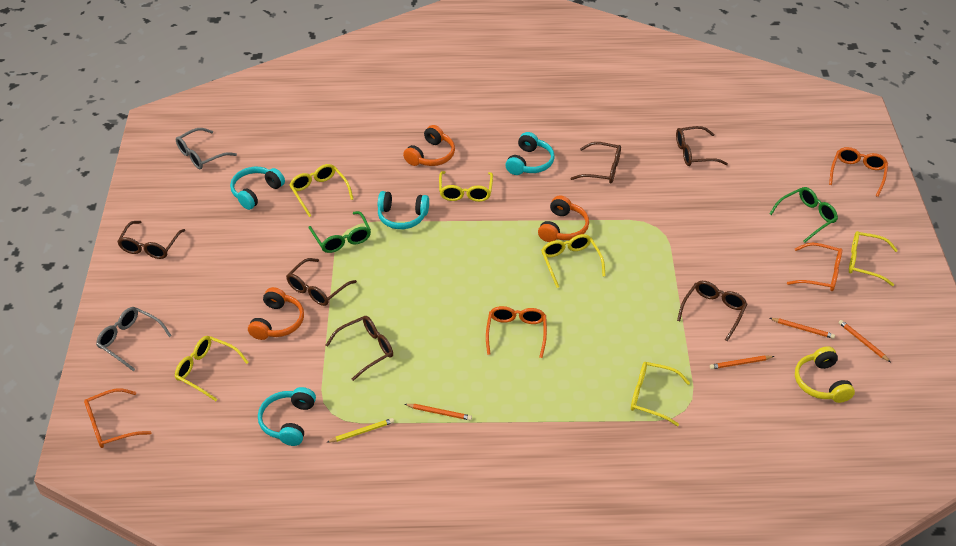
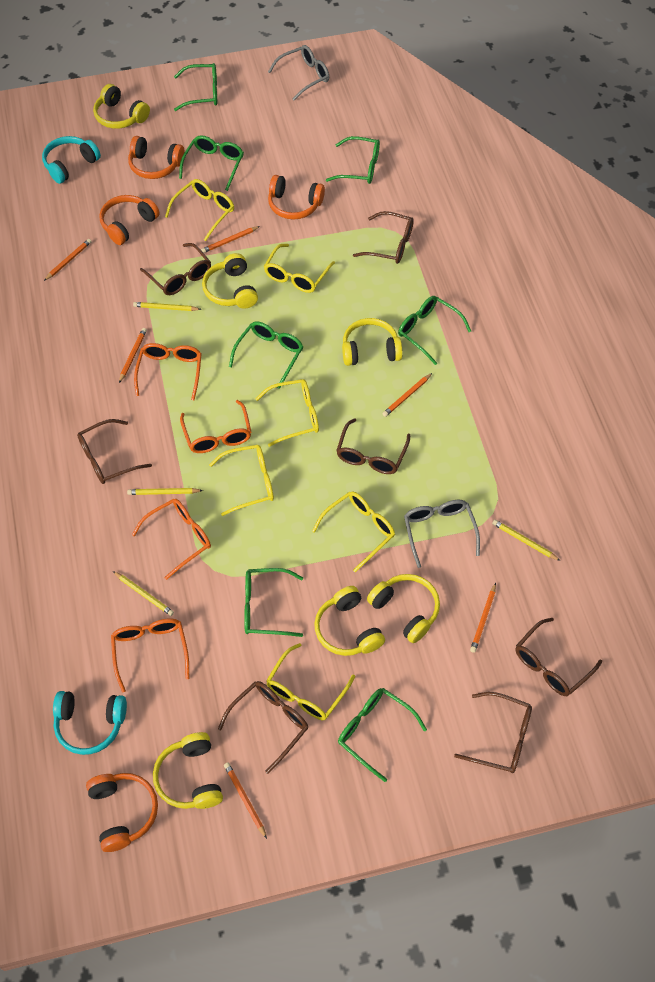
brown glasses: [117,221,185,259] [286,258,357,306] [326,316,393,381] [570,142,621,183] [676,126,728,166] [677,281,747,341] = 6 -> [77,419,152,484] [140,243,211,295] [218,681,308,774] [336,418,410,474] [353,211,414,264] [454,692,532,773] [516,618,602,696] = 7
green glasses: [308,211,371,253] [769,187,838,243] = 2 -> [174,63,217,111] [179,135,244,191] [229,321,304,389] [244,568,303,637] [326,136,380,184] [338,688,427,782] [398,296,471,365] = 7
orange headphones: [248,287,304,340] [403,125,455,166] [538,195,589,242] = 3 -> [86,773,158,852] [99,195,160,245] [128,136,185,179] [268,175,325,220] = 4
orange pencil: [405,404,472,420] [710,355,774,369] [770,318,835,339] [838,320,891,362] = 4 -> [44,239,92,281] [119,328,147,383] [201,226,260,253] [224,762,267,839] [382,373,432,417] [470,583,496,653] = 6
turquoise headphones: [230,167,285,210] [258,387,316,446] [378,191,429,229] [505,132,555,175] = 4 -> [42,136,101,184] [53,691,127,755] = 2
yellow headphones: [795,346,855,403] = 1 -> [93,84,150,129] [153,732,223,809] [202,253,258,309] [314,586,385,656] [342,318,403,366] [367,574,440,643] = 6
yellow pencil: [326,418,394,443] = 1 -> [113,571,174,616] [127,488,203,495] [133,302,201,311] [492,520,560,561] = 4

